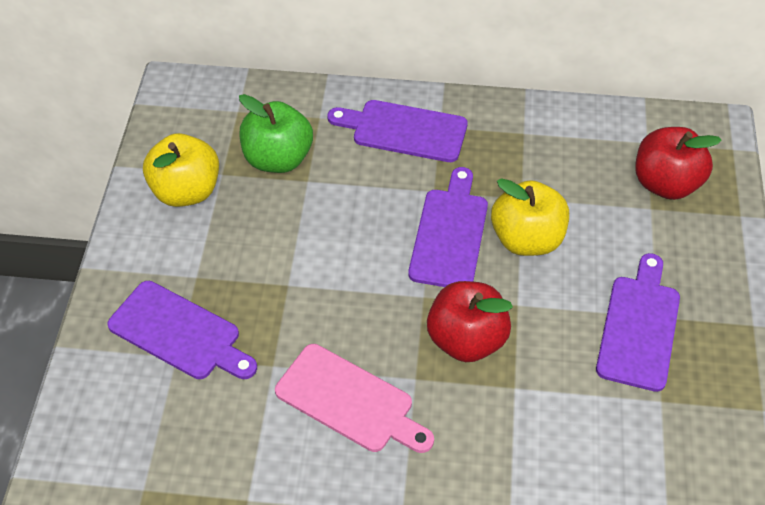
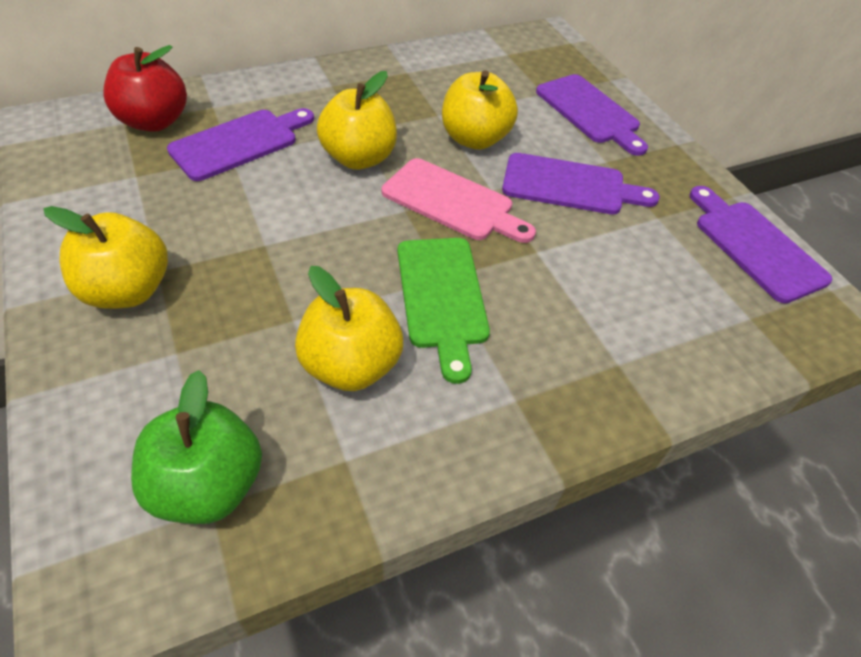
green cutting board: none = 0 -> [398,238,490,384] = 1
red apple: [427,281,513,362] [635,127,722,200] = 2 -> [103,45,187,132] = 1
yellow apple: [143,133,219,207] [491,178,569,256] = 2 -> [43,206,168,309] [295,266,403,391] [317,71,397,170] [442,70,518,150] = 4

